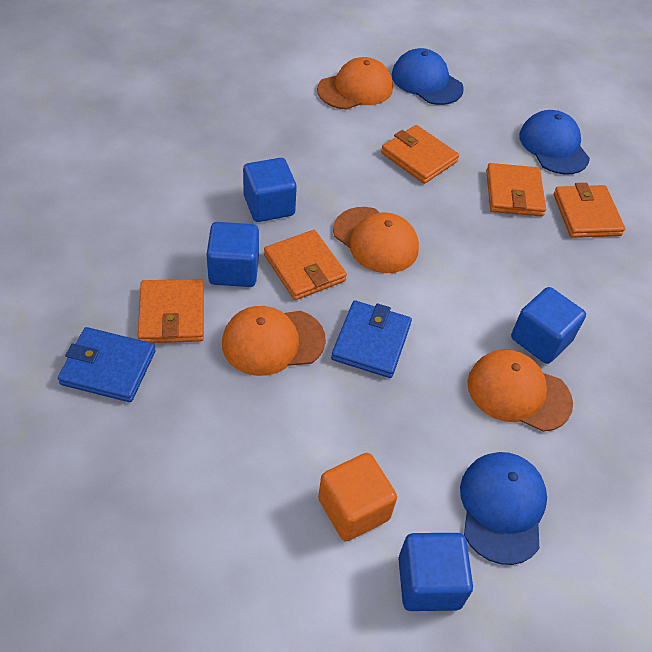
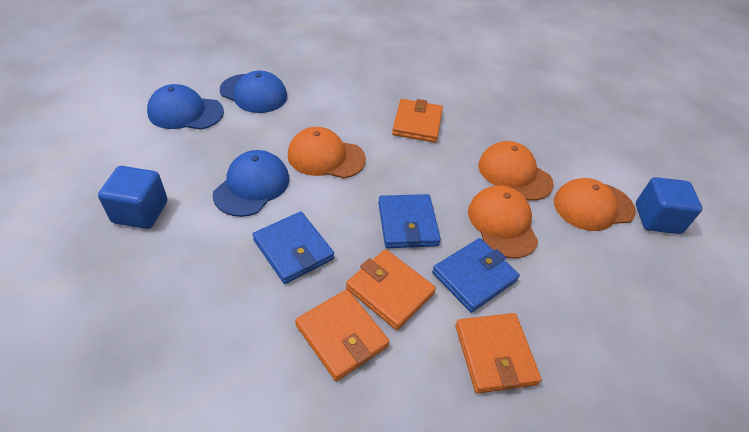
blue cube: [207,222,259,287] [243,158,297,222] [398,533,473,611] [511,287,586,364] = 4 -> [98,166,167,229] [636,177,702,234] = 2
blue wallet: [58,327,156,402] [331,300,412,378] = 2 -> [252,212,334,284] [378,194,441,248] [432,238,520,313] = 3
orange cube: [318,453,397,541] = 1 -> none = 0
orange wallet: [138,279,204,343] [264,230,347,300] [381,125,459,184] [486,163,546,216] [554,183,625,238] = 5 -> [295,289,390,381] [346,249,436,330] [392,99,443,143] [455,313,541,393] = 4

